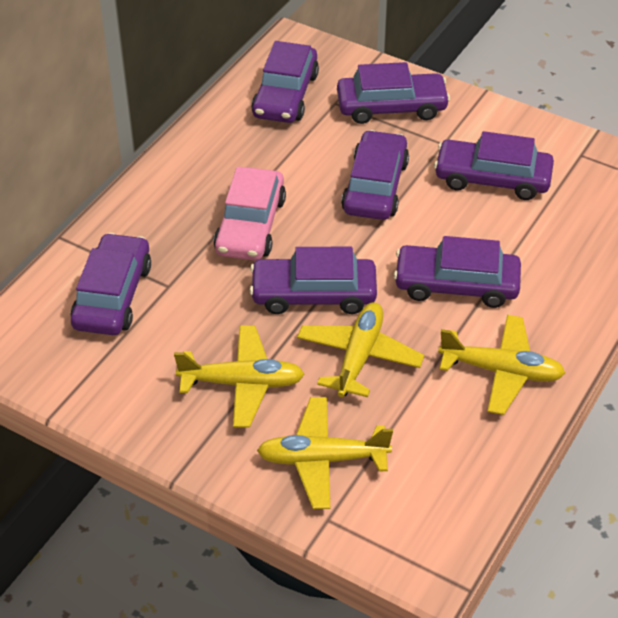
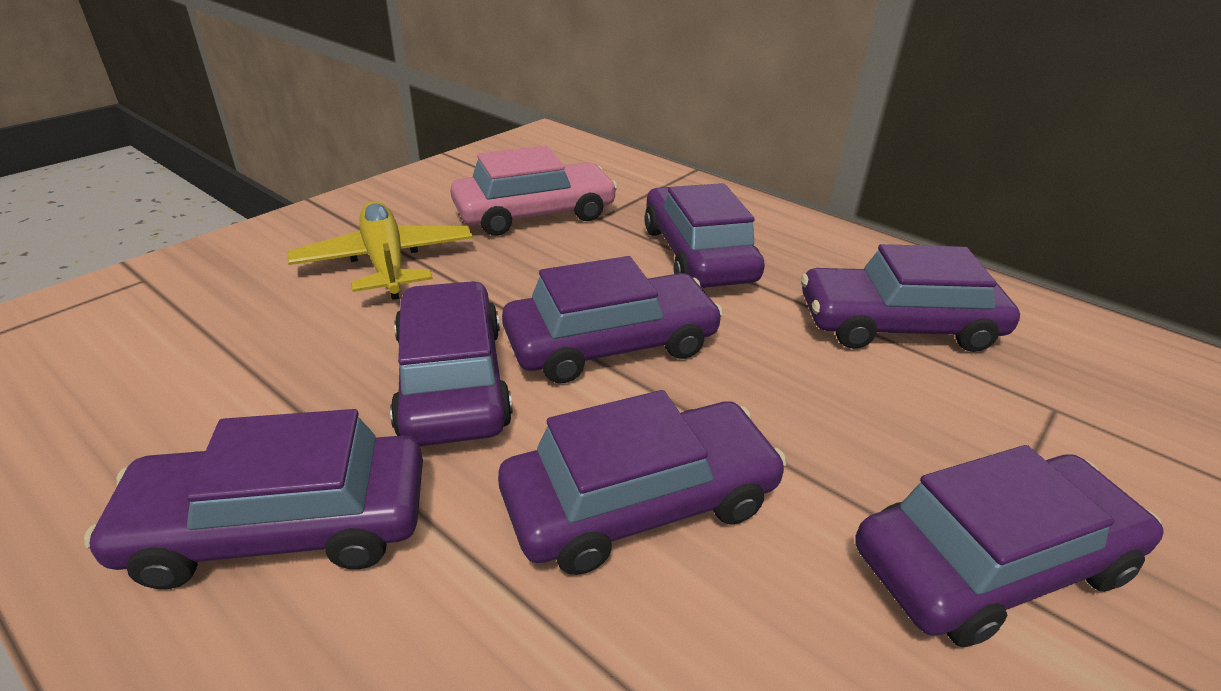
yellow plane: [174,325,304,428] [257,397,393,509] [297,302,424,397] [438,315,565,415] = 4 -> [288,201,473,300] = 1

